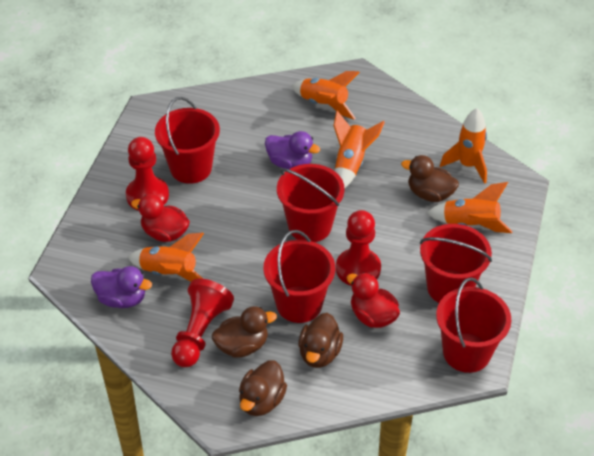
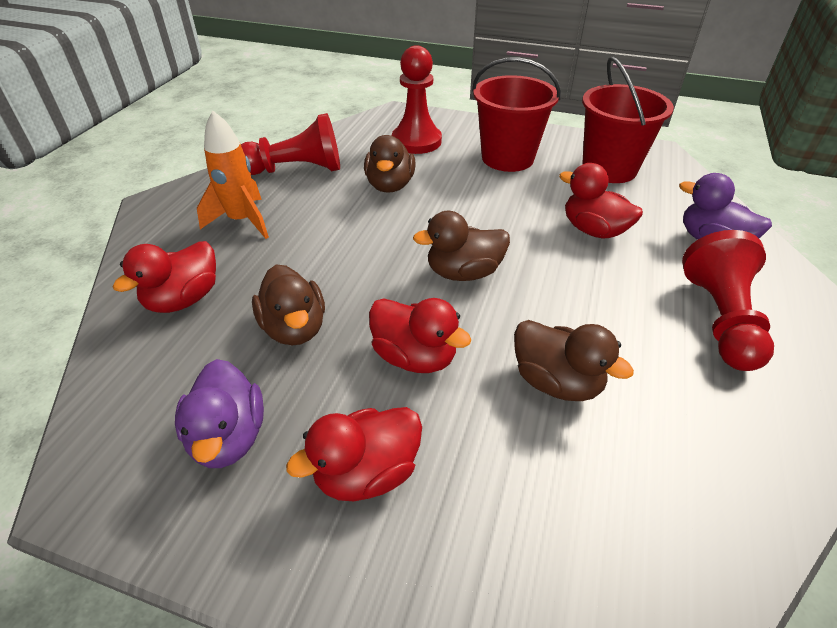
orange rocket: [128,233,204,282] [292,71,360,120] [334,111,385,189] [427,182,513,233] [440,108,487,184] = 5 -> [197,111,269,239] = 1
red bucket: [155,97,220,184] [263,230,335,323] [277,164,345,242] [420,224,492,303] [436,277,511,373] = 5 -> [472,57,561,172] [582,57,674,183] = 2
red duck: [131,194,190,242] [347,272,400,328] = 2 -> [113,241,216,313] [286,407,422,501] [369,298,472,373] [559,163,643,238] = 4

